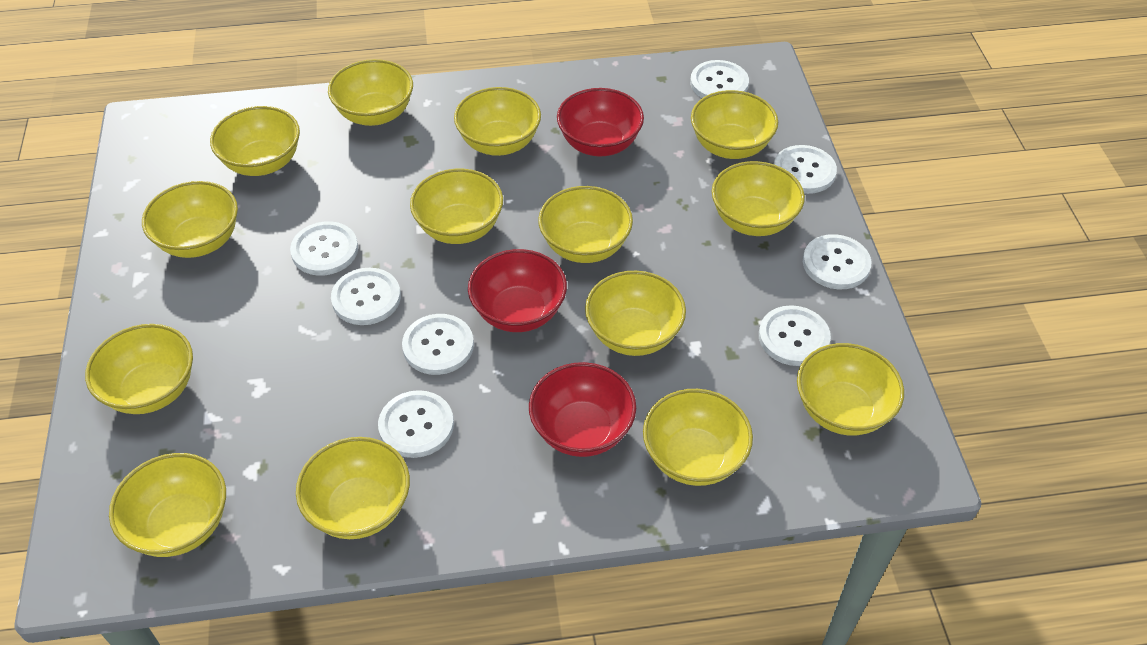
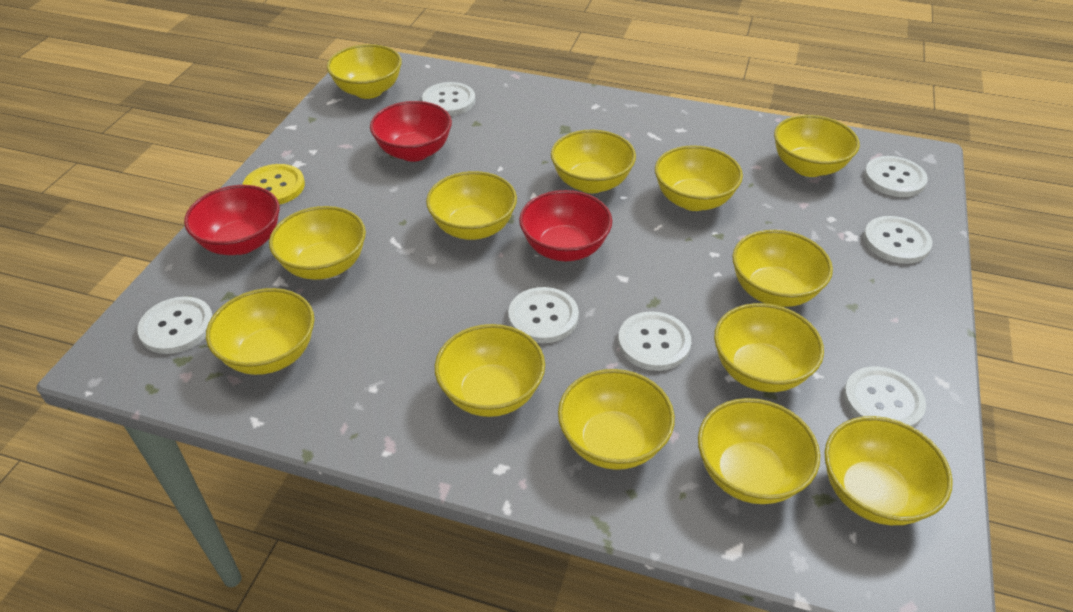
white button: [290,221,358,276] [331,268,401,325] [378,390,454,458] [402,314,474,375] [690,60,749,98] [759,305,831,366] [774,145,837,194] [803,234,871,289] = 8 -> [137,296,213,354] [422,82,475,116] [508,287,579,343] [618,311,691,371] [843,366,926,428] [863,216,932,264] [864,156,928,197] = 7
yellow bowl: [85,324,193,414] [109,453,226,557] [142,181,238,258] [210,106,300,176] [296,437,410,539] [328,59,413,126] [410,169,503,244] [454,87,541,156] [538,186,633,263] [585,271,686,356] [643,389,753,486] [691,90,778,159] [712,161,805,236] [797,343,904,435] = 14 -> [206,288,314,375] [269,206,366,280] [327,44,402,99] [426,171,517,240] [435,324,545,417] [551,130,636,193] [558,369,675,470] [655,145,743,211] [698,398,820,504] [714,303,824,392] [732,230,833,307] [774,115,860,177] [824,416,953,525] = 13
yellow button: none = 0 -> [243,164,305,205] = 1

